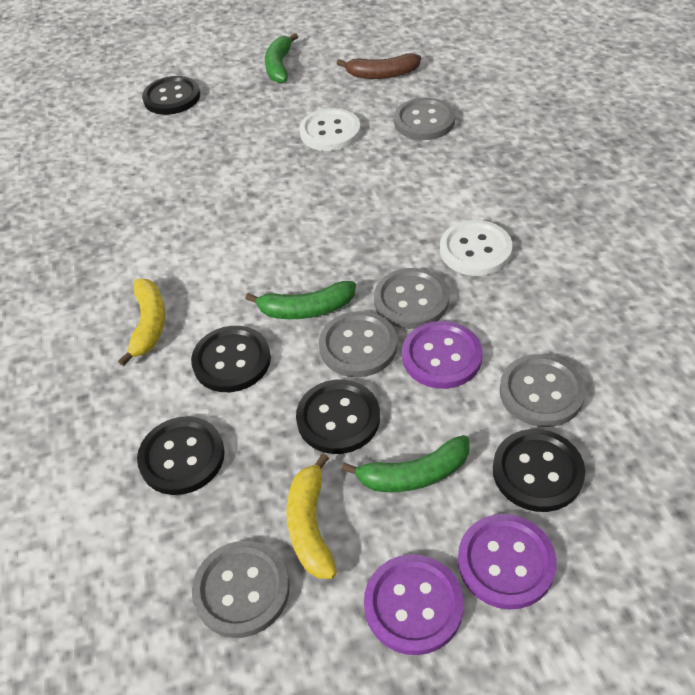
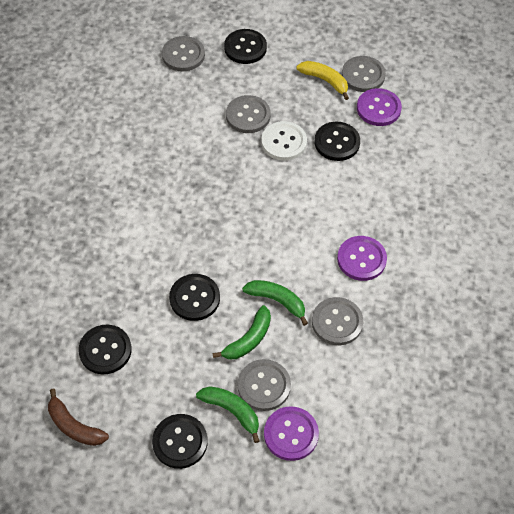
white button: [299,108,361,151] [440,220,512,276] = 2 -> [261,121,307,161] = 1
yellow banana: [118,279,165,366] [286,454,337,579] = 2 -> [296,61,349,100] = 1

